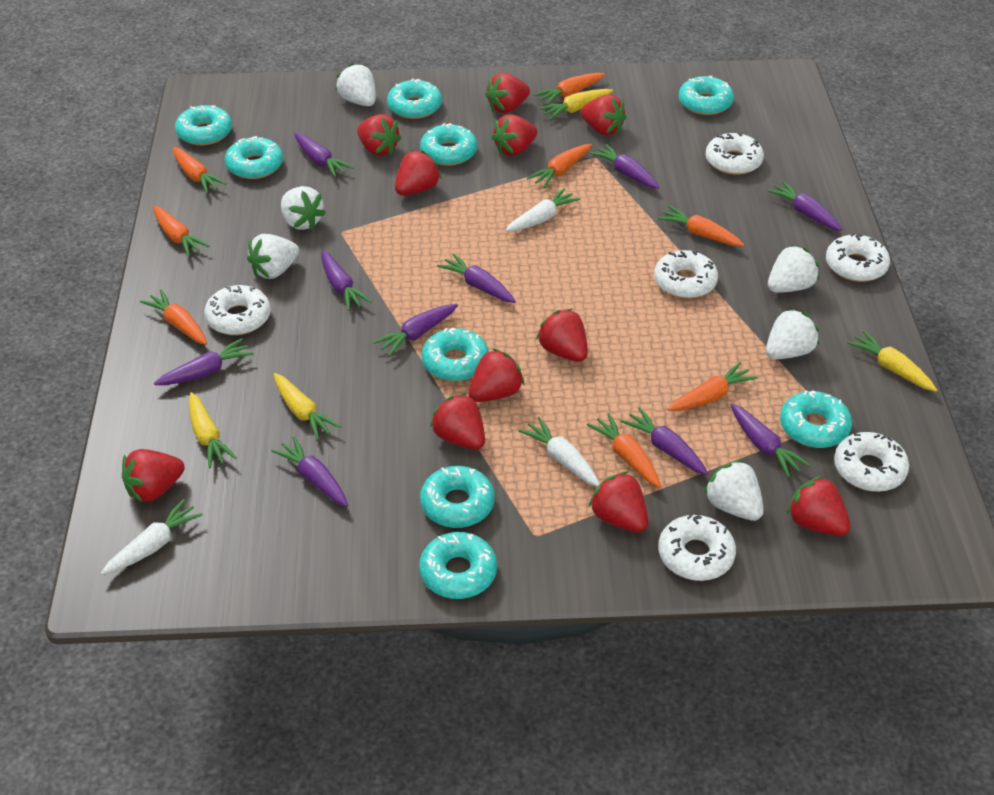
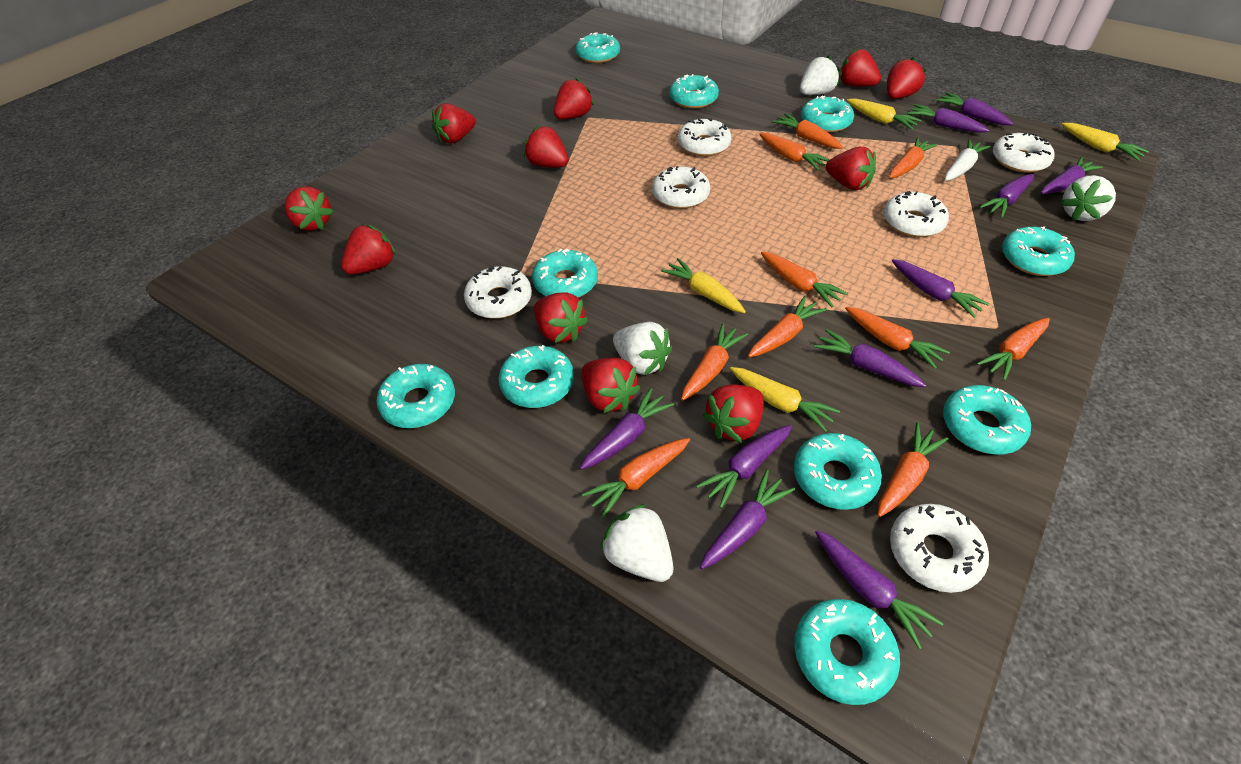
orange carrot: [140,289,207,345] [153,206,210,257] [173,147,227,193] [527,144,592,188] [534,73,605,105] [587,413,661,488] [658,206,744,246] [667,362,758,411] = 8 -> [582,438,690,518] [681,323,748,401] [748,296,827,358] [759,133,829,171] [761,251,848,307] [772,113,843,149] [845,307,950,369] [878,422,948,517] [889,137,938,178] [977,318,1050,381] = 10
turquoise donut: [175,105,232,146] [225,136,283,179] [387,78,442,119] [419,532,497,599] [420,123,477,166] [420,466,495,528] [422,327,489,381] [679,75,734,115] [780,390,852,448] = 9 -> [376,364,455,428] [499,345,574,408] [532,249,598,298] [576,32,620,63] [669,74,719,109] [794,433,882,510] [794,599,900,705] [801,95,854,133] [943,385,1031,454] [1002,226,1075,276] = 10
white carrot: [101,499,203,575] [505,188,581,232] [518,417,600,487] = 3 -> [945,139,991,181] = 1
white strawberry: [247,234,299,279] [281,186,326,230] [336,63,376,106] [704,460,764,521] [766,308,819,359] [768,245,819,293] = 6 -> [600,504,673,582] [613,322,672,375] [800,56,840,95] [1060,175,1116,221] = 4

